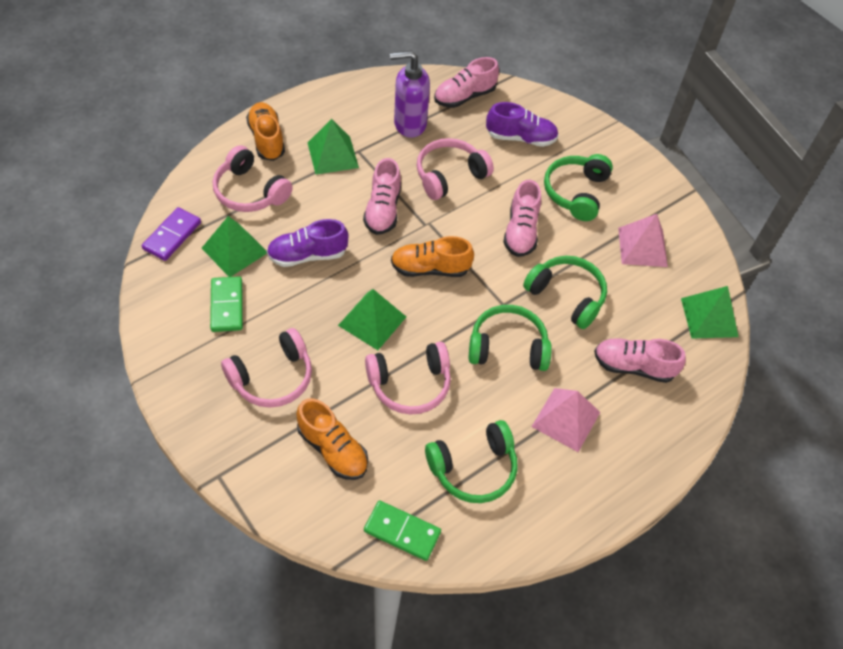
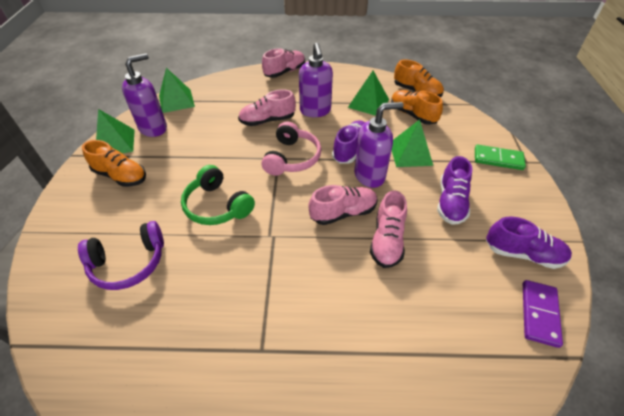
green domino: [210,276,243,332] [364,500,441,561] = 2 -> [475,145,526,170] = 1
green headphones: [425,420,518,503] [469,305,552,371] [523,256,607,329] [544,154,613,221] = 4 -> [181,165,255,225] = 1
pink headphones: [213,145,293,212] [221,328,312,408] [365,342,451,414] [417,138,494,200] = 4 -> [261,121,321,176] = 1
pink pyramid: [531,388,600,452] [618,214,668,267] = 2 -> none = 0
purple headphones: none = 0 -> [78,221,164,290] = 1
purple shoe: [267,219,349,267] [486,102,559,147] = 2 -> [332,120,365,164] [437,156,472,225] [486,217,572,269] = 3
purple soap dispenser: [390,50,430,138] = 1 -> [122,53,167,137] [299,43,333,117] [354,102,404,188] = 3

